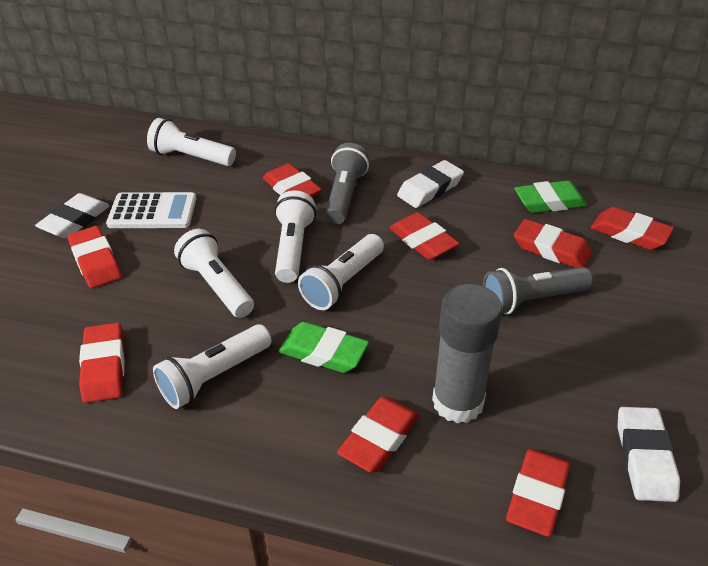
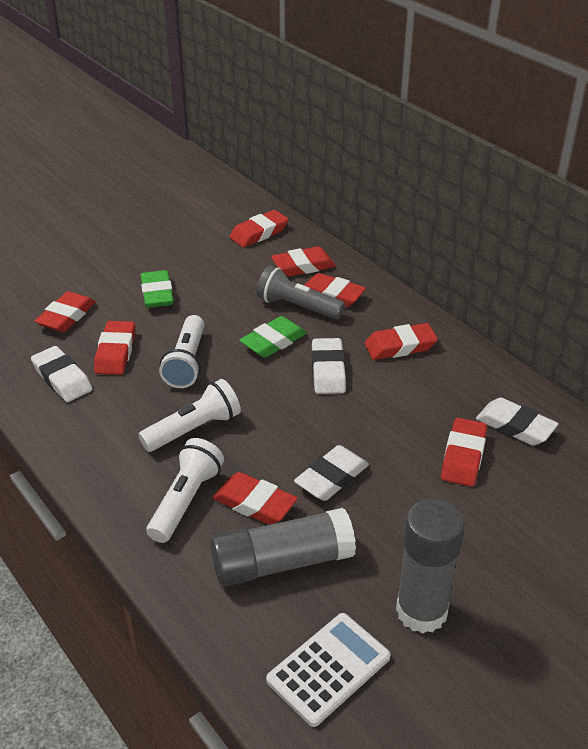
grey flashlight: [325,143,369,224] [483,267,593,315] = 2 -> [257,266,345,320] = 1
grey glue stick: [432,284,503,424] = 1 -> [211,508,356,587] [396,498,465,634] = 2
white eraser: [35,193,110,239] [397,160,464,208] [617,407,680,502] = 3 -> [31,346,92,402] [294,445,369,501] [312,338,346,394] [476,398,558,446] = 4
white flashlight: [147,118,236,166] [153,324,271,409] [174,229,254,318] [274,191,316,283] [298,234,384,310] = 5 -> [138,379,241,452] [146,438,224,543] [159,315,205,388] = 3

